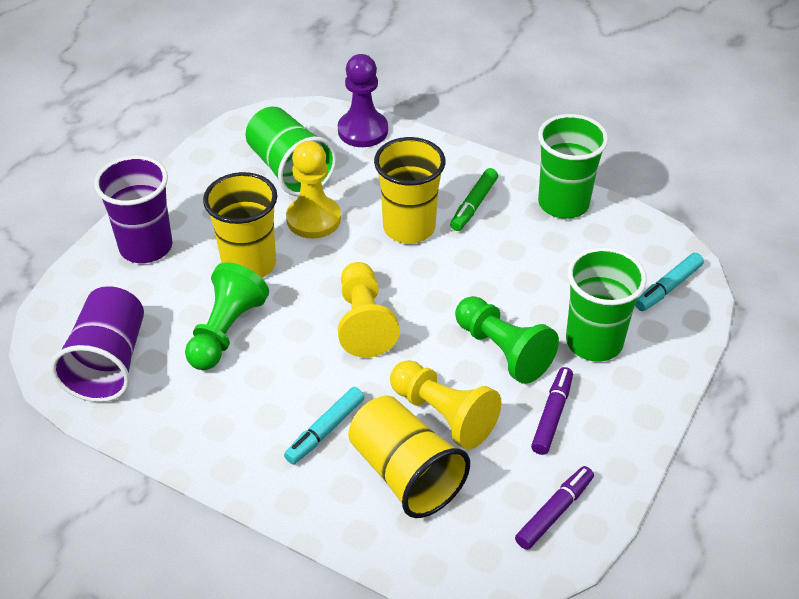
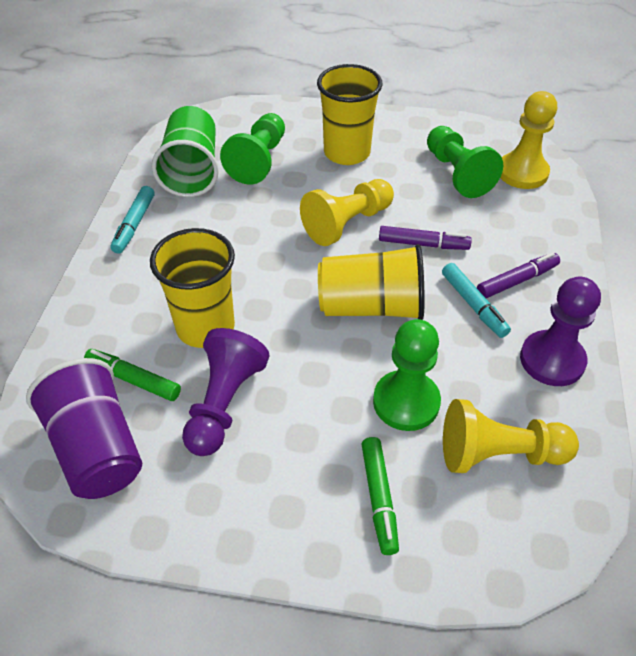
green cup: [245,107,337,196] [538,114,608,219] [566,247,647,362] = 3 -> [152,106,219,197] = 1
green marker: [450,168,498,231] = 1 -> [84,349,181,401] [362,437,399,555] = 2
green pawn: [185,262,269,370] [455,296,559,384] = 2 -> [220,113,285,185] [373,319,441,431] [427,126,503,198] = 3
purple cup: [51,286,144,402] [94,156,173,263] = 2 -> [26,358,142,499] = 1
purple pawn: [338,54,388,147] = 1 -> [182,328,270,456] [520,277,601,386] = 2

